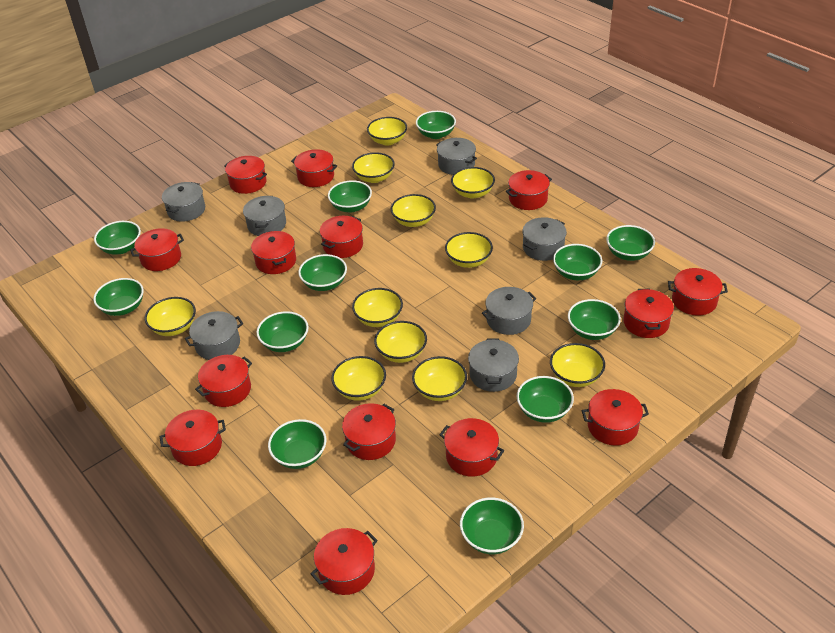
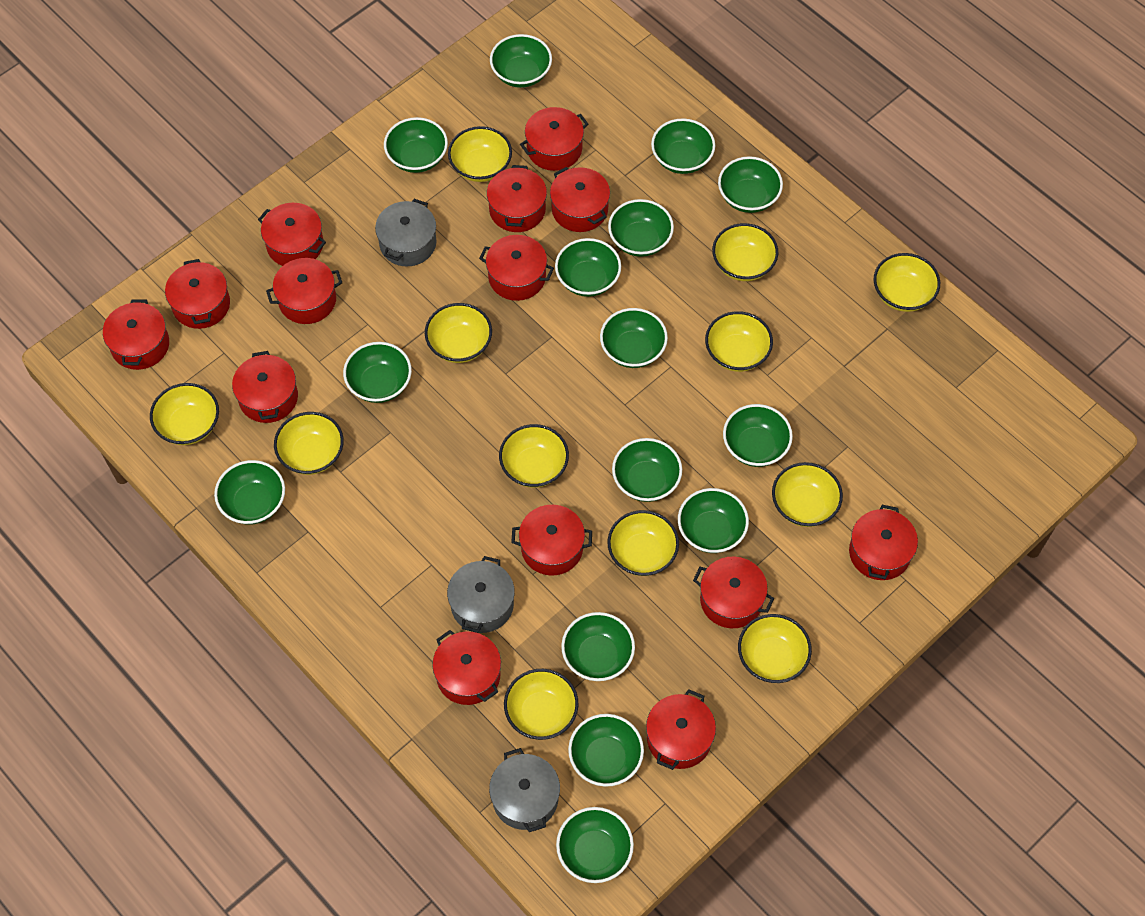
green bowl: [93,278,144,316] [94,221,141,255] [256,311,308,352] [268,419,326,469] [298,254,347,291] [328,180,372,213] [416,111,456,139] [460,497,524,554] [517,376,574,423] [553,244,602,280] [568,299,621,340] [606,225,655,261] = 12 -> [214,460,285,525] [343,342,412,403] [384,117,448,173] [490,34,552,88] [555,238,621,297] [556,807,634,883] [561,612,635,681] [568,714,644,787] [600,308,668,368] [608,199,674,257] [612,438,682,502] [651,118,715,174] [678,488,749,553] [718,156,783,213] [723,404,793,467] = 15
grey pot: [162,182,205,222] [185,311,243,360] [243,196,286,236] [436,138,477,175] [468,339,519,392] [482,287,536,335] [522,217,567,261] = 7 -> [375,199,437,266] [447,556,515,633] [489,748,560,832] = 3
yellow bowl: [145,297,196,336] [331,356,386,401] [352,152,395,183] [352,288,403,327] [367,117,407,145] [374,321,427,363] [391,194,436,227] [412,356,467,401] [445,232,493,268] [451,167,495,199] [550,343,605,387] = 11 -> [150,383,219,445] [274,412,344,475] [425,303,492,363] [448,126,512,182] [499,424,569,488] [504,669,579,740] [607,510,679,576] [705,311,773,372] [712,223,778,281] [738,614,812,683] [772,462,843,527] [874,253,940,312] = 12

